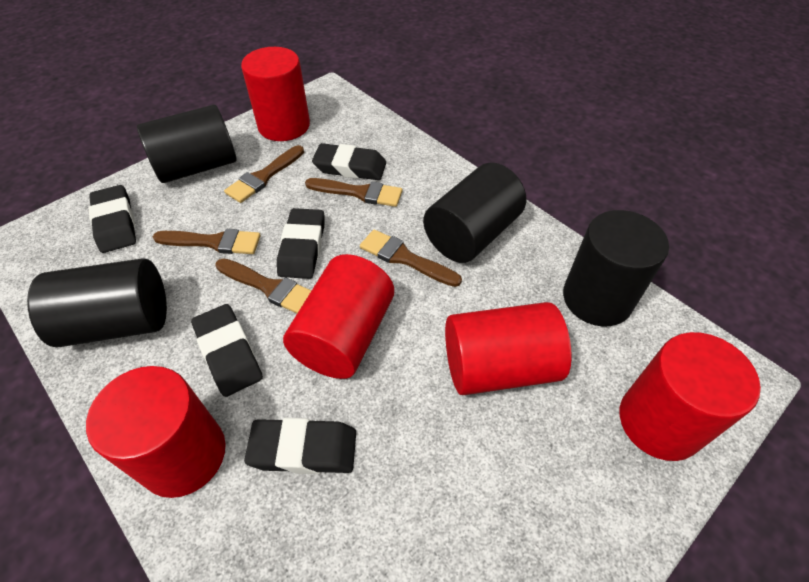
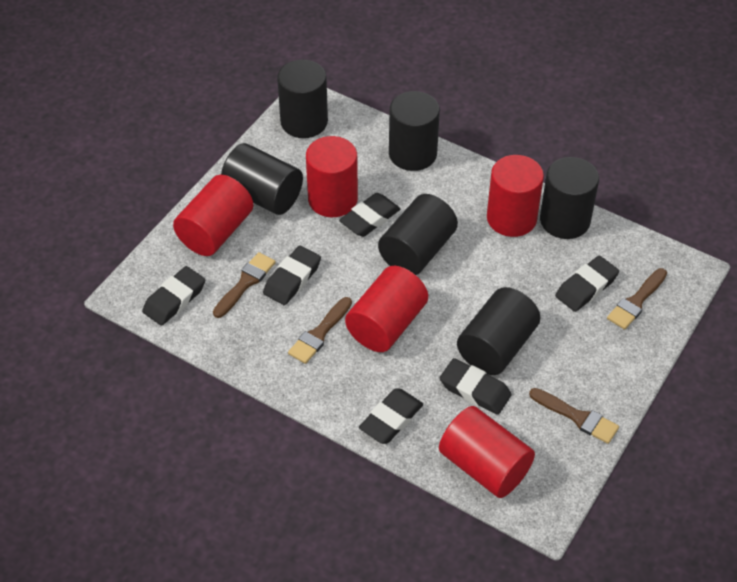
black cylinder: [27,258,167,348] [137,105,237,183] [423,163,526,263] [563,210,669,326] = 4 -> [221,143,303,215] [277,60,328,138] [378,194,458,275] [389,91,440,171] [457,287,540,375] [540,157,599,239] = 6
black eraser: [89,185,136,253] [191,304,263,397] [244,418,356,474] [277,208,324,279] [312,143,386,180] = 5 -> [142,266,205,326] [263,245,321,305] [339,193,400,237] [359,388,423,444] [440,358,512,415] [555,256,619,312] = 6
brown brush: [153,229,261,254] [216,258,312,314] [224,145,304,203] [305,178,402,207] [360,229,462,287] = 5 -> [213,252,276,318] [288,297,352,364] [529,388,619,444] [607,268,667,330] = 4

